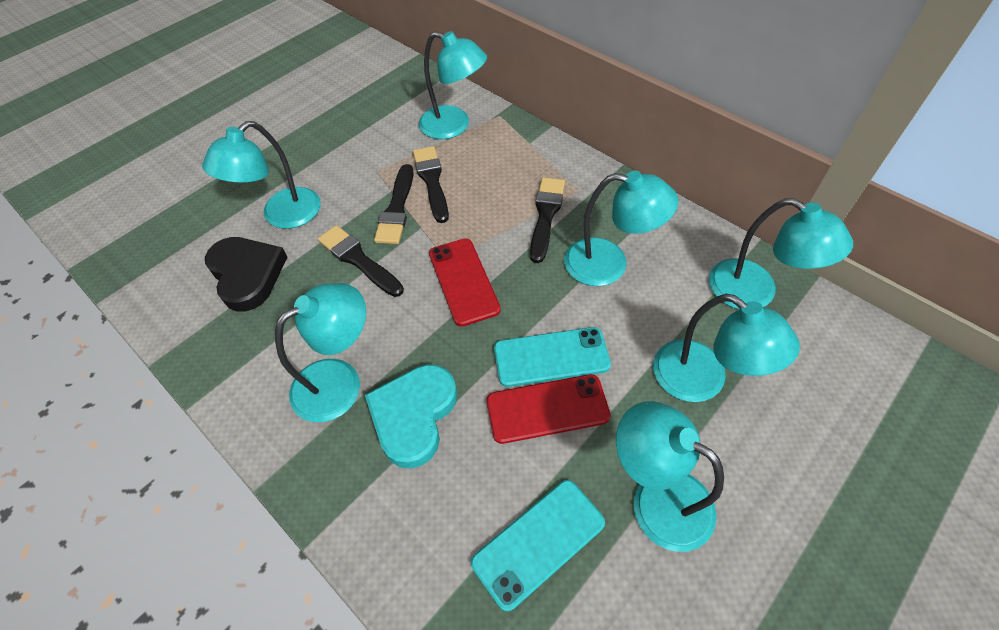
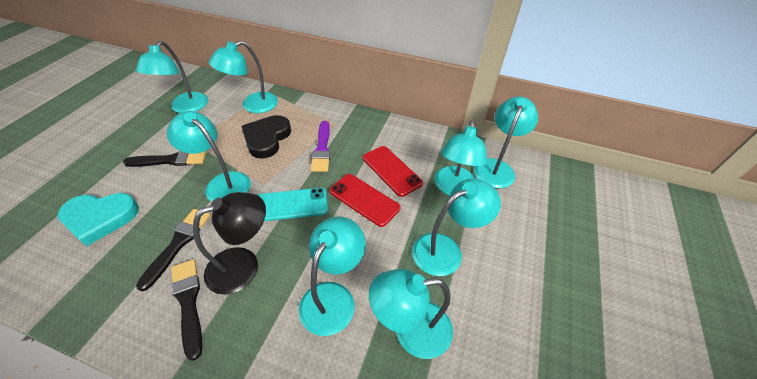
black brush: [318,225,404,297] [374,164,414,244] [413,146,449,223] [530,177,565,263] = 4 -> [123,151,206,167] [136,209,211,291] [171,259,202,361] = 3
black lamp: none = 0 -> [193,192,266,295] = 1
purple brush: none = 0 -> [310,121,330,172] = 1
turquoise lamp: [202,121,321,229] [275,283,366,422] [419,31,487,139] [564,171,679,286] [616,401,724,552] [653,294,800,402] [709,198,853,309] = 7 -> [136,41,208,113] [167,111,251,201] [209,41,278,113] [299,217,366,336] [369,269,453,359] [412,178,501,276] [435,120,487,195] [474,97,538,188] = 8
turquoise phone: [471,480,605,612] [494,327,611,387] = 2 -> [257,188,328,221] = 1

